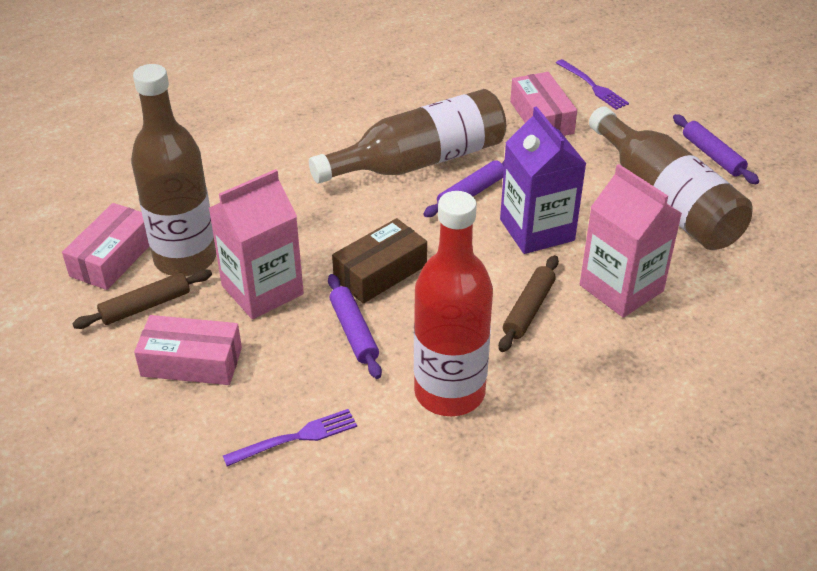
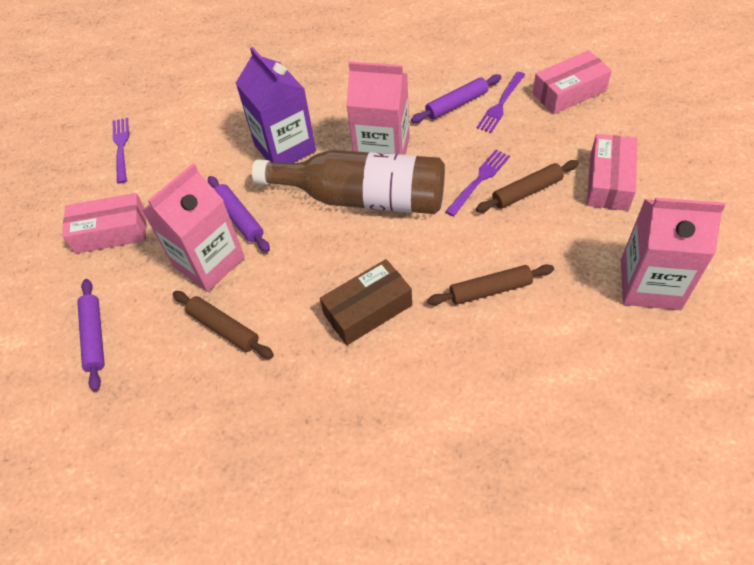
brown bottle: [131,64,216,276] [309,89,506,184] [589,107,753,250] = 3 -> [252,150,445,214] = 1
brown rolling pin: [72,269,212,329] [499,255,559,352] = 2 -> [173,291,274,359] [427,264,554,305] [476,160,579,212] = 3
pink carton: [209,169,304,319] [580,164,682,318] = 2 -> [142,163,245,292] [346,61,410,155] [621,198,726,310] = 3
purple fork: [223,409,357,466] [556,59,629,110] = 2 -> [113,118,129,184] [445,150,510,217] [477,72,525,133] = 3
red bottle: [414,191,493,416] = 1 -> none = 0

